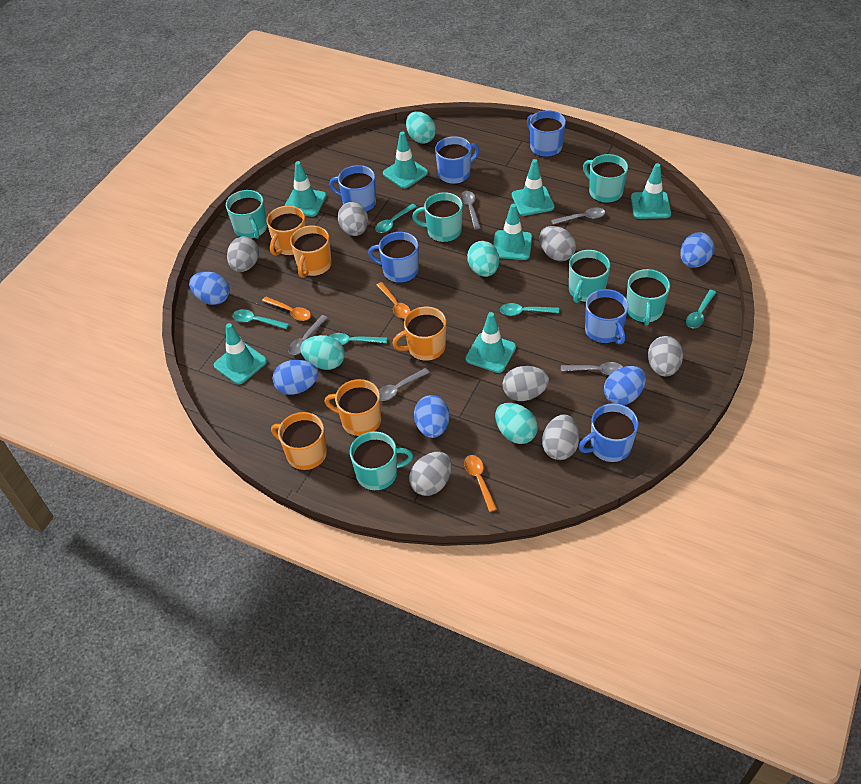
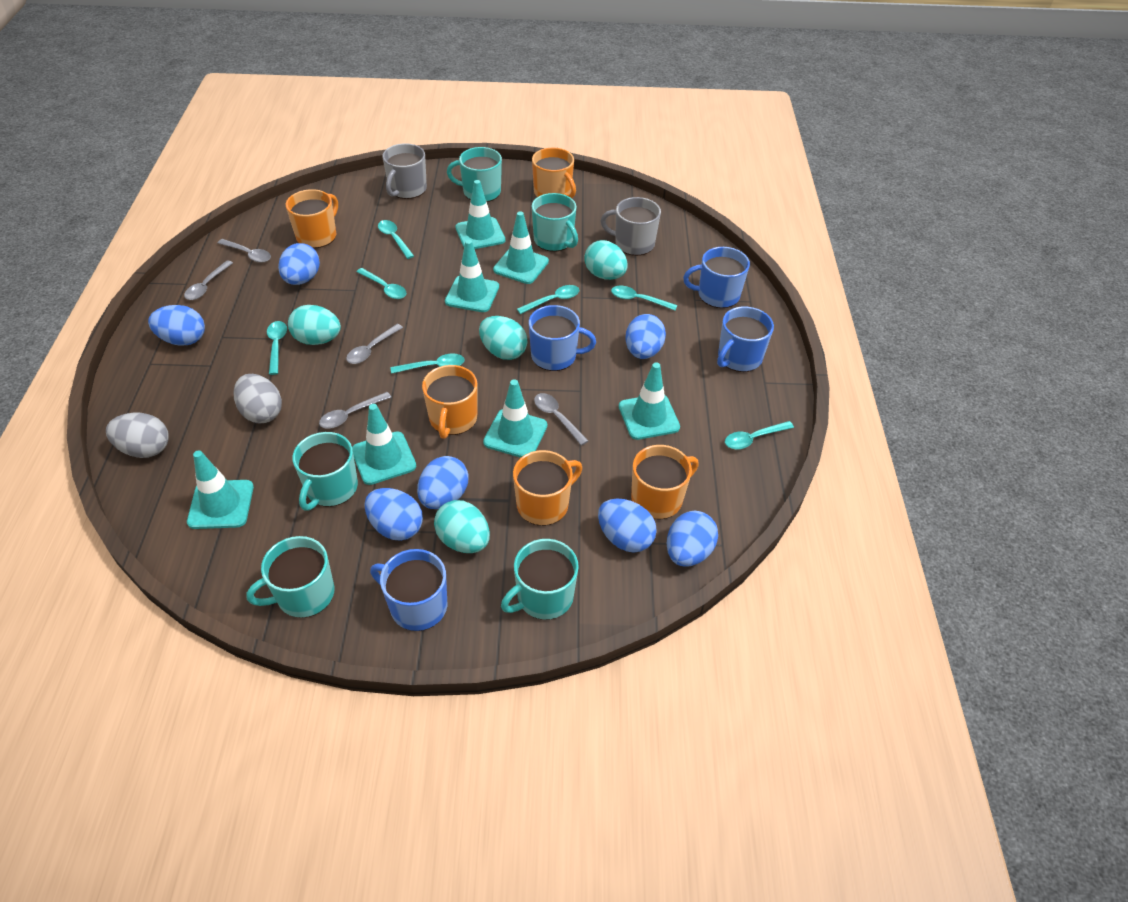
blue egg: [189,272,230,305] [273,360,318,395] [414,395,450,438] [604,366,646,405] [680,232,715,268] = 5 -> [148,305,205,346] [278,243,320,285] [364,488,423,541] [417,456,468,509] [598,499,657,553] [626,314,666,359] [666,511,718,567] = 7
blue mug: [329,165,376,212] [368,232,418,283] [435,136,479,184] [527,110,566,157] [578,403,639,462] [585,289,629,345] = 6 -> [370,549,447,631] [529,305,596,371] [683,247,750,308] [717,307,774,372] = 4
grey egg: [227,236,259,272] [338,202,368,236] [409,452,452,496] [503,366,549,401] [540,226,576,261] [542,414,579,460] [648,336,683,377] = 7 -> [106,413,169,458] [233,374,282,423] = 2
grey mug: none = 0 -> [382,143,427,199] [601,197,661,256] = 2
orange spoon: [262,297,311,321] [376,282,411,318] [464,455,497,512] = 3 -> none = 0
turquoise mug: [226,190,267,239] [350,431,413,491] [412,192,463,243] [569,250,610,303] [583,154,628,203] [626,269,670,326] = 6 -> [246,536,334,618] [293,432,358,511] [447,147,502,202] [501,539,579,620] [532,193,578,252] = 5
turquoise spoon: [233,309,289,329] [329,333,387,345] [375,204,417,233] [500,303,559,316] [686,290,716,328] = 5 -> [267,321,287,375] [356,268,407,299] [378,220,414,259] [391,353,465,374] [517,285,579,314] [611,286,677,310] [725,421,794,450] = 7

